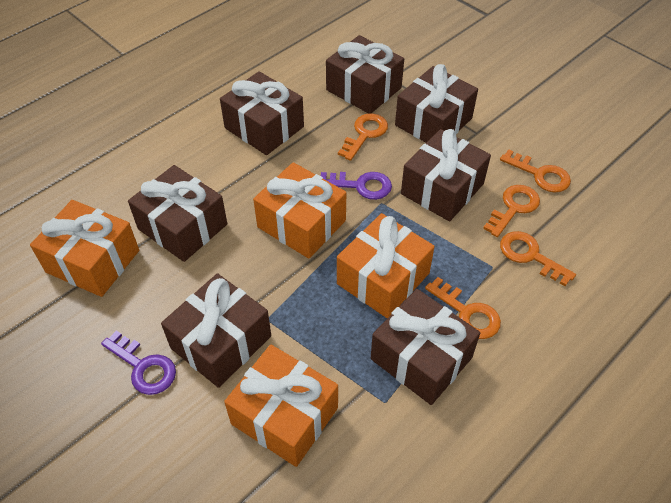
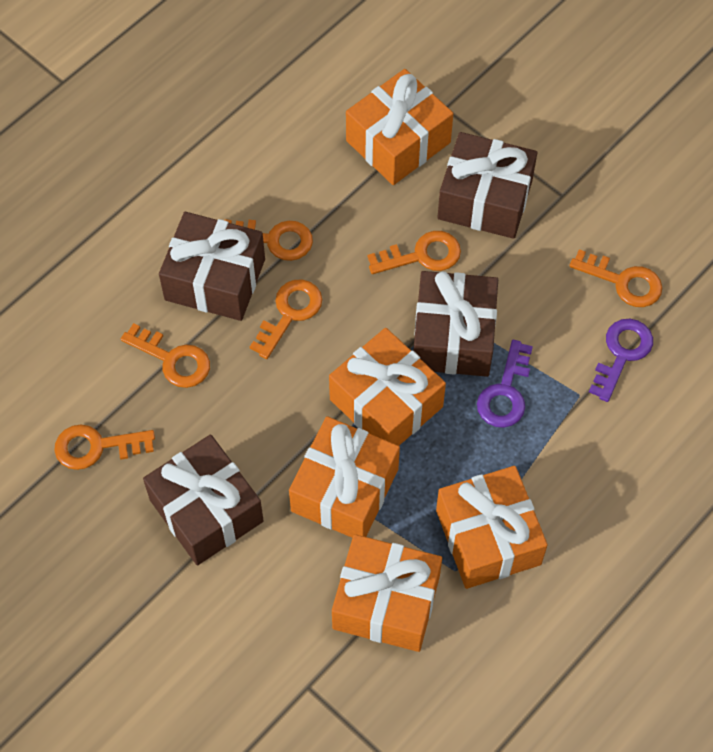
brown gift: [128,165,227,262] [161,273,271,388] [220,71,304,155] [326,35,404,114] [371,289,480,405] [395,64,478,143] [401,129,491,222] = 7 -> [143,434,264,565] [159,212,265,321] [414,271,498,377] [438,132,537,239] = 4
orange gift: [30,200,139,297] [224,344,338,467] [253,162,346,258] [337,213,435,318] = 4 -> [289,416,400,538] [329,328,446,446] [332,534,442,652] [346,69,453,185] [436,466,548,589] = 5
orange key: [338,113,388,161] [425,277,501,339] [483,185,540,237] [500,149,571,193] [500,231,576,286] = 5 -> [54,424,155,470] [121,323,210,388] [224,219,313,261] [250,280,323,359] [367,231,461,274] [569,249,662,307] = 6

